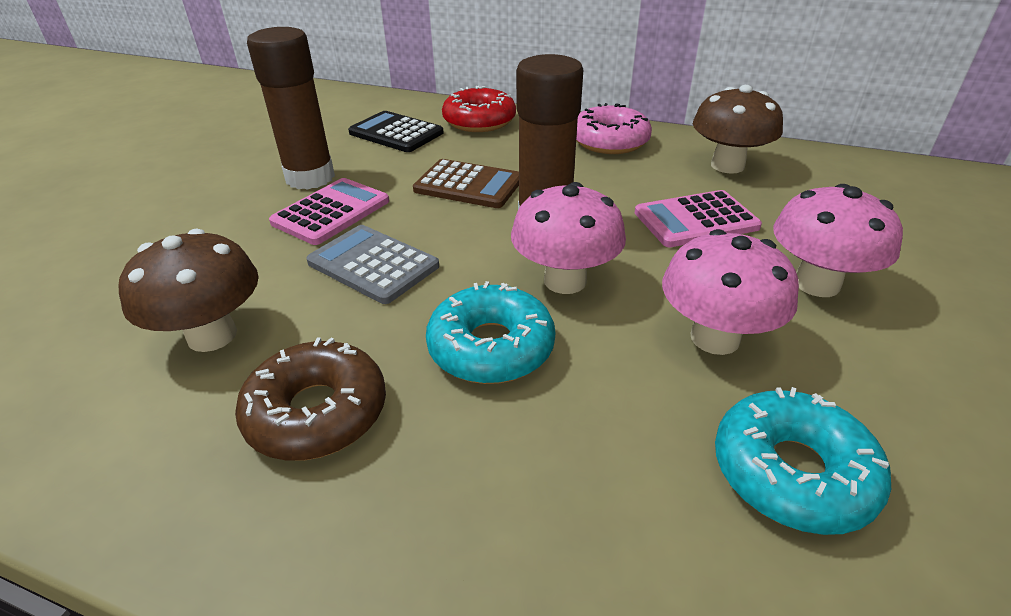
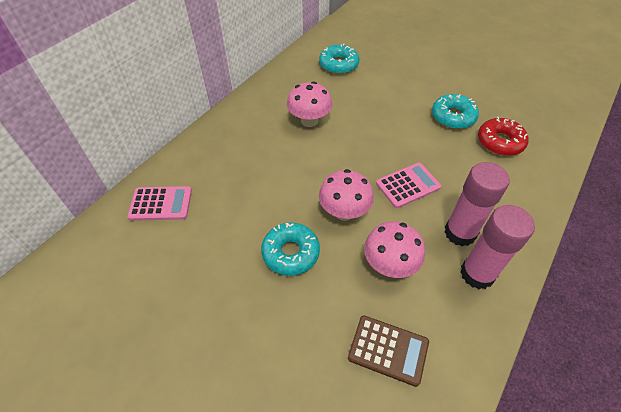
black calculator: [348,111,444,152] = 1 -> none = 0
brown donut: [235,337,386,461] = 1 -> none = 0
brown glue stick: [247,27,335,190] [516,54,583,209] = 2 -> none = 0
brown mushroom: [119,229,259,352] [693,85,783,174] = 2 -> none = 0
grey calculator: [306,225,439,304] = 1 -> none = 0
pink donut: [576,103,652,154] = 1 -> none = 0
pink glue stick: none = 0 -> [444,162,510,246] [460,205,535,289] = 2
turquoise donut: [426,281,556,384] [715,387,891,535] = 2 -> [261,223,320,276] [319,44,359,74] [432,94,479,129] = 3

